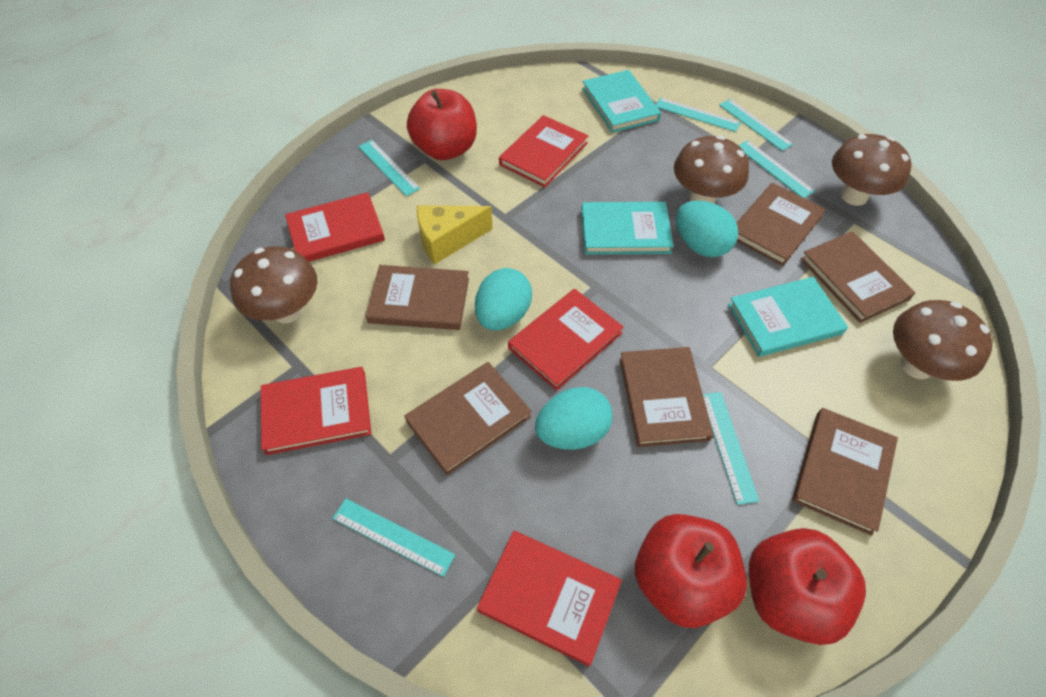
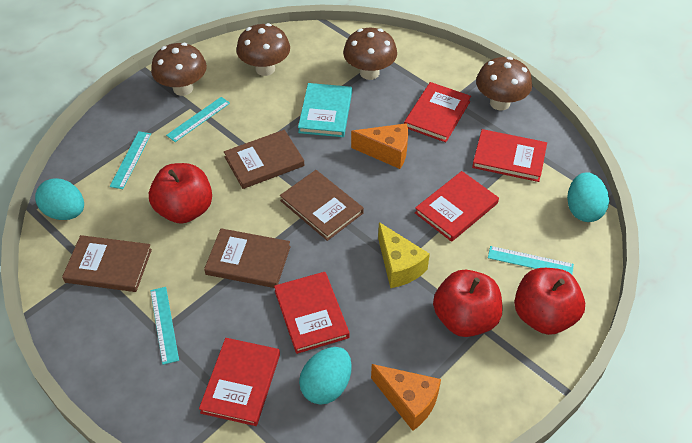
brown book: [365,265,469,330] [404,362,531,475] [620,347,713,447] [737,183,826,266] [792,408,898,536] [800,231,915,323] = 6 -> [62,235,152,292] [204,228,290,288] [224,130,305,189] [280,170,364,241] = 4
orange cheese: none = 0 -> [351,123,408,169] [371,364,441,431] = 2
turquoise book: [581,202,674,255] [582,70,661,133] [728,277,848,357] = 3 -> [298,83,352,137] = 1
turquoise ruler: [333,499,455,577] [358,140,420,196] [656,97,741,132] [703,392,759,505] [719,99,793,151] [738,140,815,198] = 6 -> [110,131,151,189] [150,287,179,365] [166,97,230,142] [488,246,574,275] = 4

